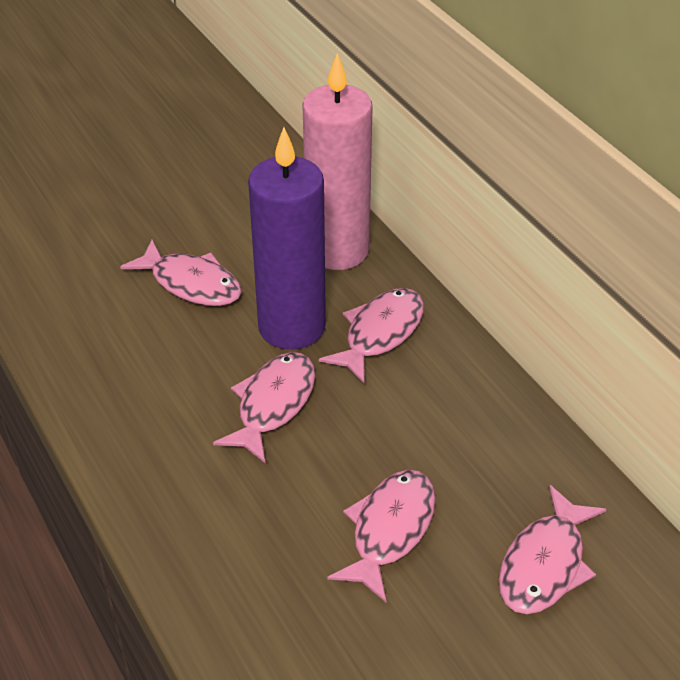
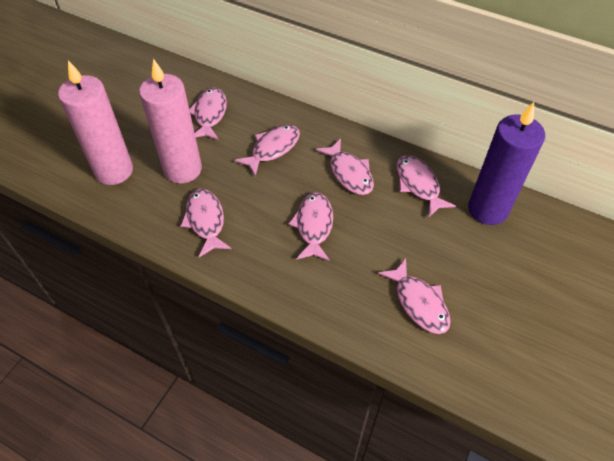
pink candle: [302,53,373,270] = 1 -> [58,60,133,185] [139,58,202,184] = 2
pink fish: [120,240,241,306] [213,352,315,464] [319,288,424,383] [327,470,435,602] [499,485,606,614] = 5 -> [181,189,232,257] [189,87,227,140] [234,125,300,176] [288,192,333,261] [316,139,374,195] [378,258,451,334] [397,155,456,218] = 7

